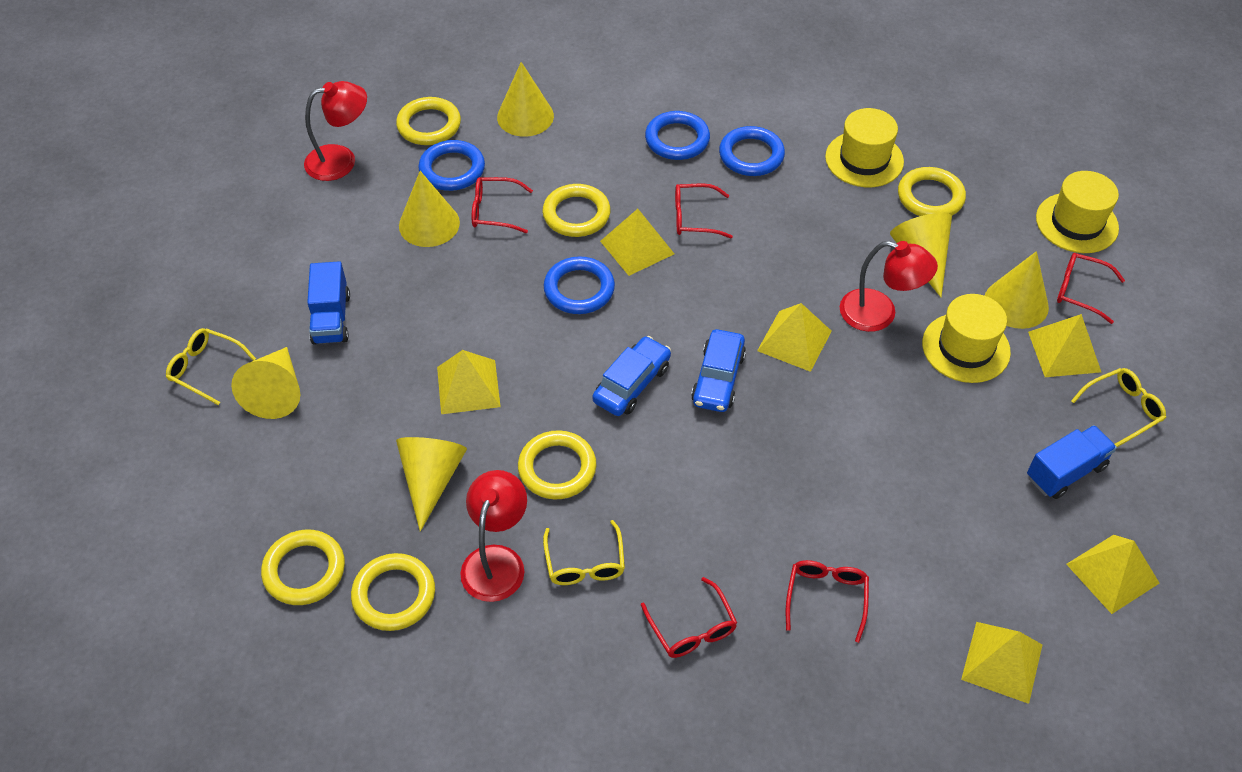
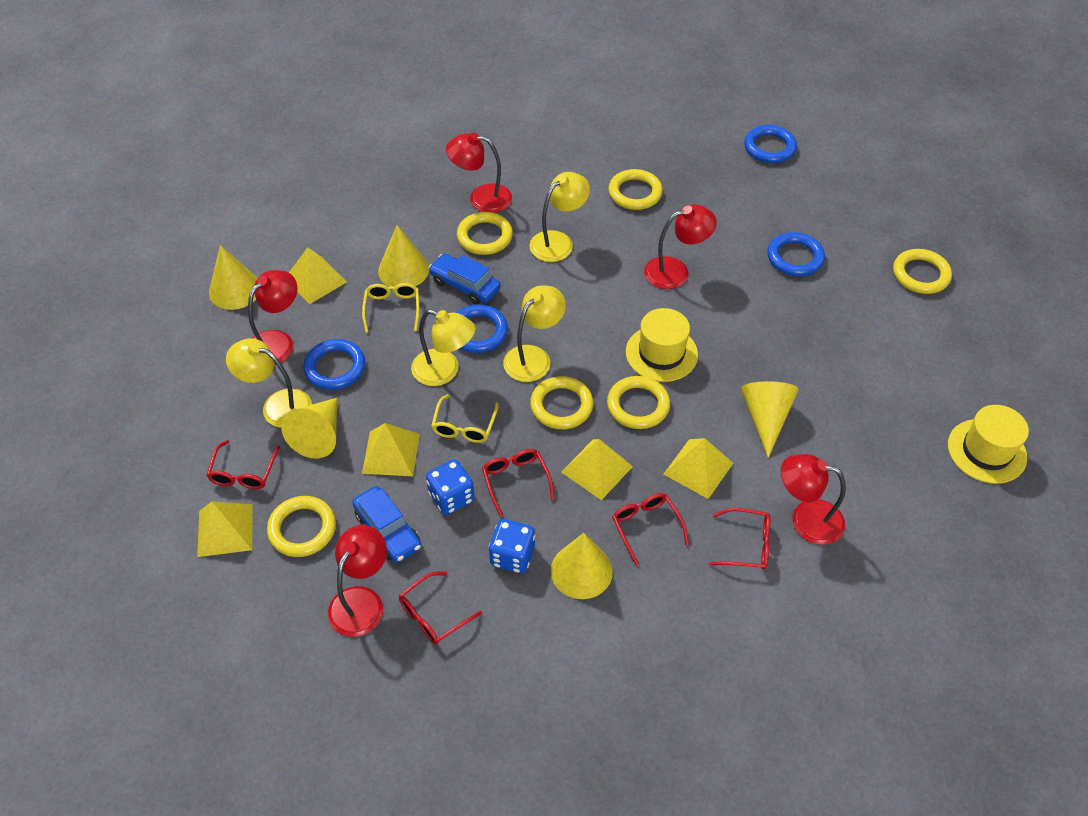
blue dice: none = 0 -> [426,459,475,515] [489,519,535,573] = 2
blue truck: [307,261,350,345] [1027,425,1117,499] = 2 -> none = 0
red lamp: [304,81,367,181] [460,470,527,602] [840,241,938,332] = 3 -> [248,270,297,365] [328,525,387,637] [446,133,512,213] [644,205,717,289] [781,454,846,545] = 5
yellow cone: [231,347,300,419] [396,437,467,532] [399,171,460,247] [497,62,554,137] [890,213,952,297] [985,251,1049,329] = 6 -> [209,245,258,310] [281,398,337,459] [378,225,429,287] [551,533,613,599] [740,381,799,458] = 5
yellow glasses: [166,328,256,405] [543,520,625,585] [1071,368,1166,447] = 3 -> [362,283,419,333] [431,394,499,443] = 2
yellow hat: [825,108,904,187] [922,294,1011,383] [1036,171,1119,253] = 3 -> [626,308,698,382] [948,405,1029,484] = 2
yellow lamp: none = 0 -> [226,338,312,428] [411,310,475,386] [503,286,566,382] [529,172,590,262] = 4
yellow pyramid: [437,350,501,414] [600,209,674,276] [757,303,832,372] [961,622,1042,704] [1028,314,1101,377] [1066,535,1159,614] = 6 -> [197,501,253,557] [289,247,347,304] [362,423,420,476] [561,439,633,500] [664,438,733,499] = 5

